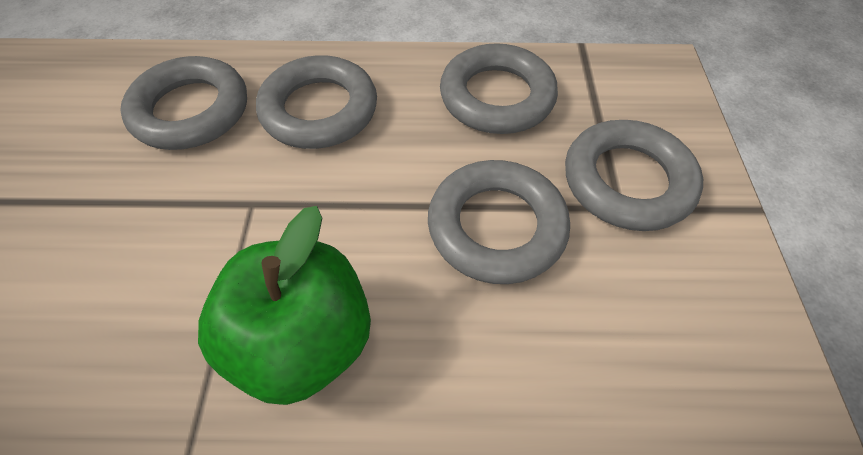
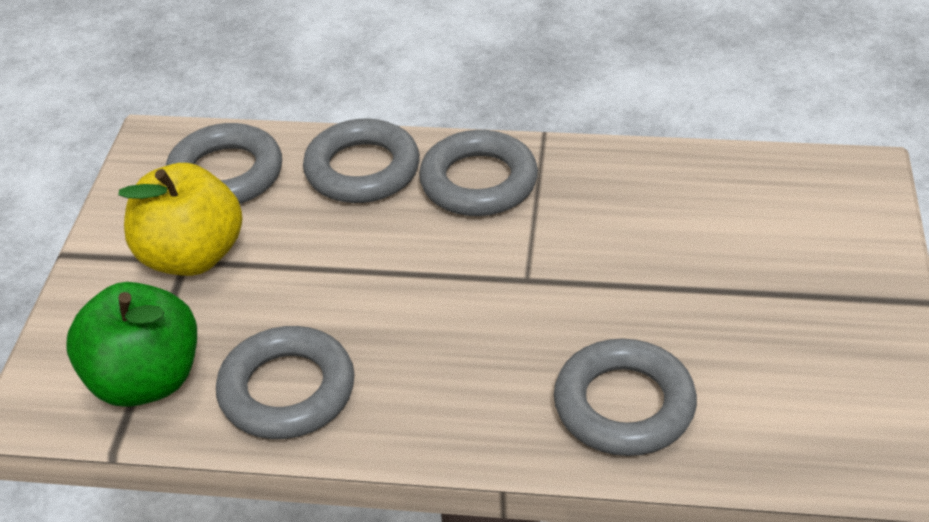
yellow apple: none = 0 -> [118,163,243,276] = 1

